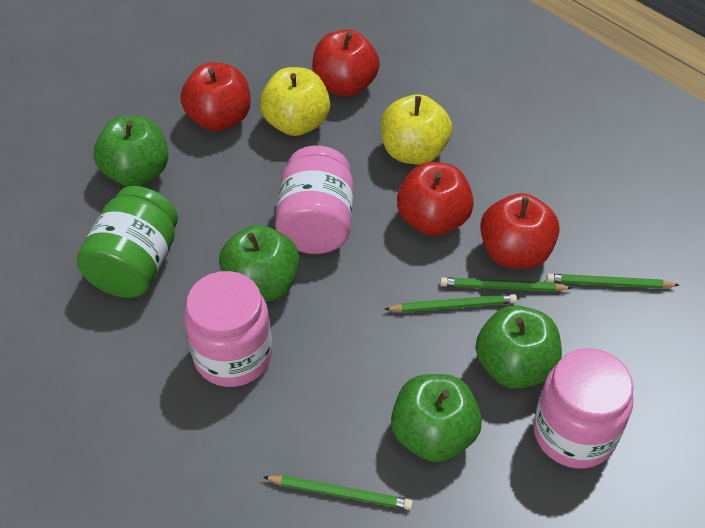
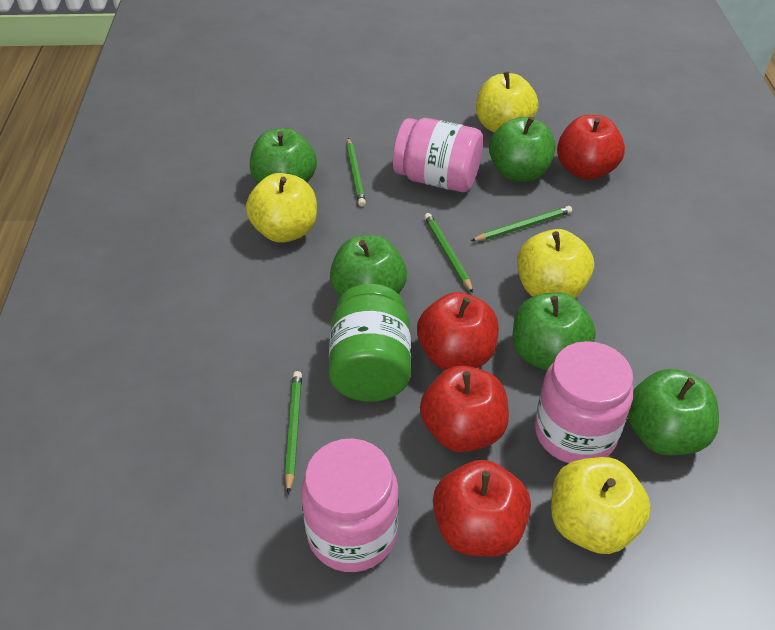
green apple: [94,116,168,186] [219,225,300,302] [391,374,482,462] [475,305,562,389] = 4 -> [250,128,317,183] [330,235,407,297] [489,117,555,182] [513,292,596,370] [627,369,719,455] = 5
yellow apple: [260,67,330,136] [380,94,452,165] = 2 -> [246,173,317,243] [476,71,538,132] [517,229,594,298] [551,457,651,554] = 4

